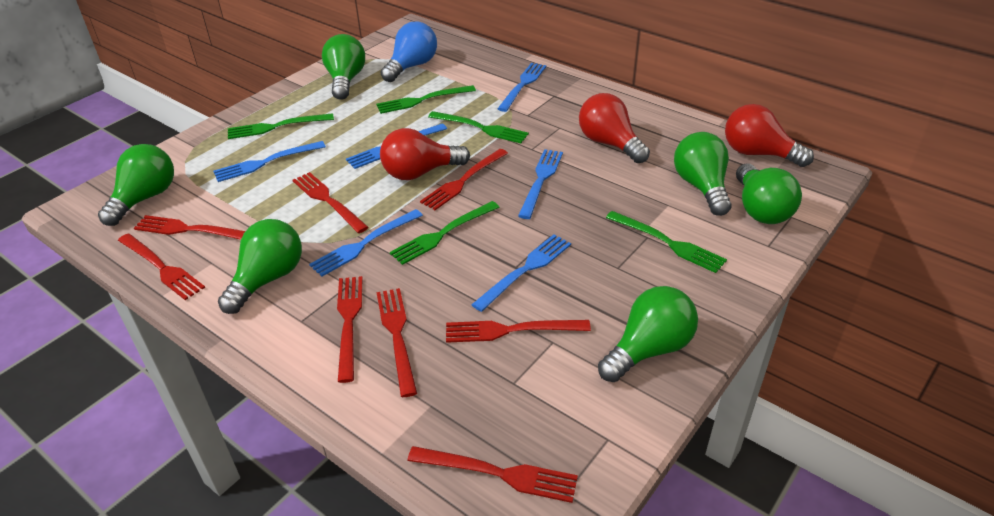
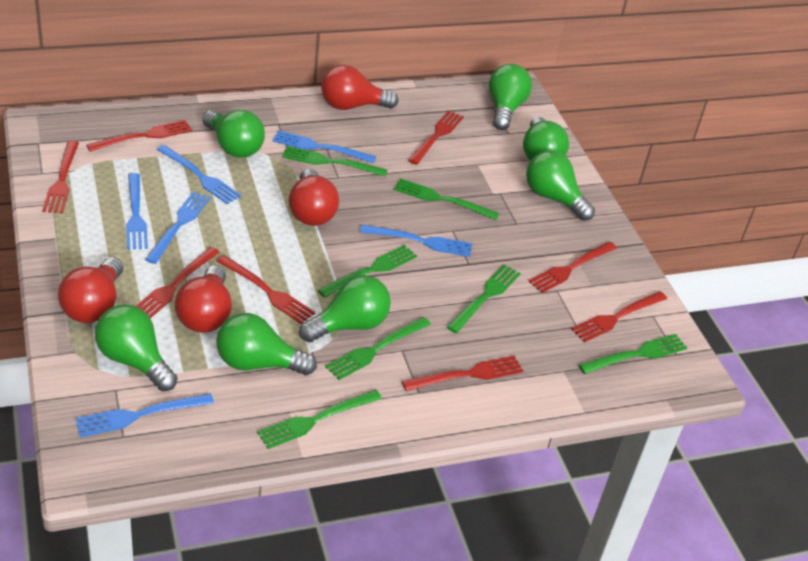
blue light bulb: [380,22,437,82] = 1 -> none = 0
green fork: [228,113,334,139] [376,85,476,114] [390,201,500,265] [428,111,529,143] [606,211,727,273] = 5 -> [257,390,382,449] [282,146,388,176] [318,245,417,298] [325,317,431,380] [394,179,499,220] [447,265,521,333] [579,334,687,374] = 7
green light bulb: [98,144,174,226] [218,219,302,314] [322,34,365,100] [598,286,698,382] [674,132,732,216] [736,163,802,224] = 6 -> [95,304,177,391] [202,110,265,158] [216,313,317,375] [299,275,391,343] [489,64,532,130] [523,117,569,161] [526,150,595,221] = 7
red light bulb: [380,128,470,180] [579,93,650,163] [725,104,814,167] = 3 -> [58,257,123,323] [175,265,232,333] [289,168,339,226] [321,65,398,110] = 4

